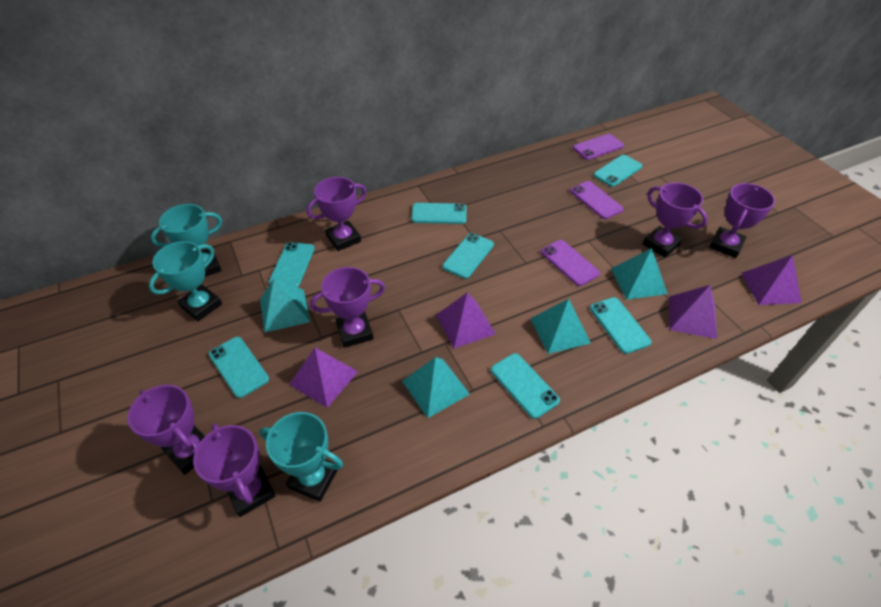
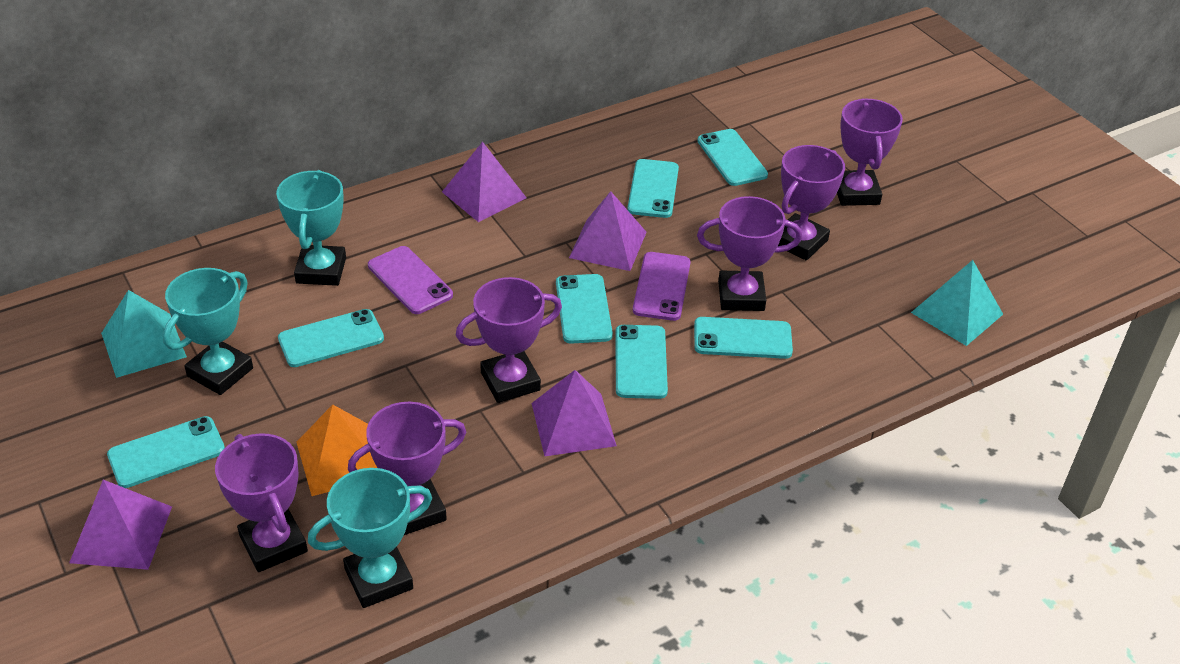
orange pyramid: none = 0 -> [296,405,377,496] = 1
purple phone: [541,240,600,286] [570,181,624,219] [573,134,624,160] = 3 -> [368,246,453,314] [633,252,690,321] = 2
turquoise pyramid: [260,278,310,333] [402,357,470,418] [530,299,591,354] [611,248,667,300] = 4 -> [101,290,187,378] [911,260,1003,346] = 2

